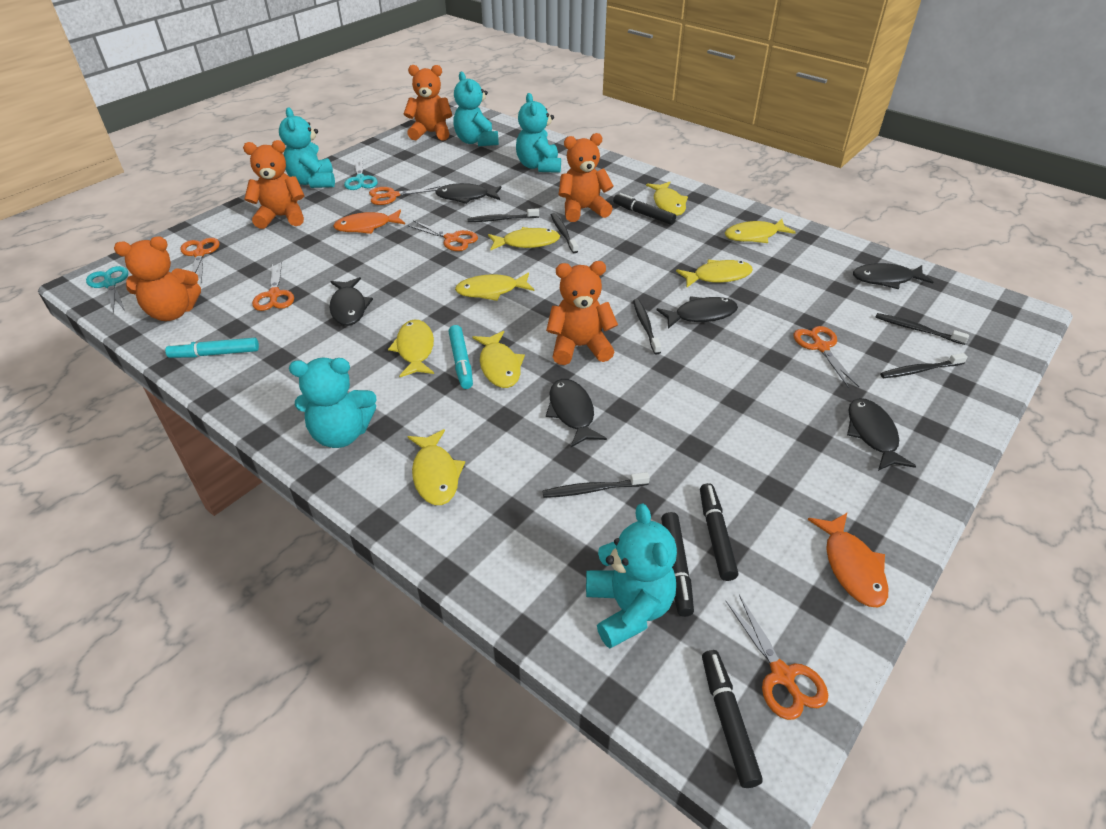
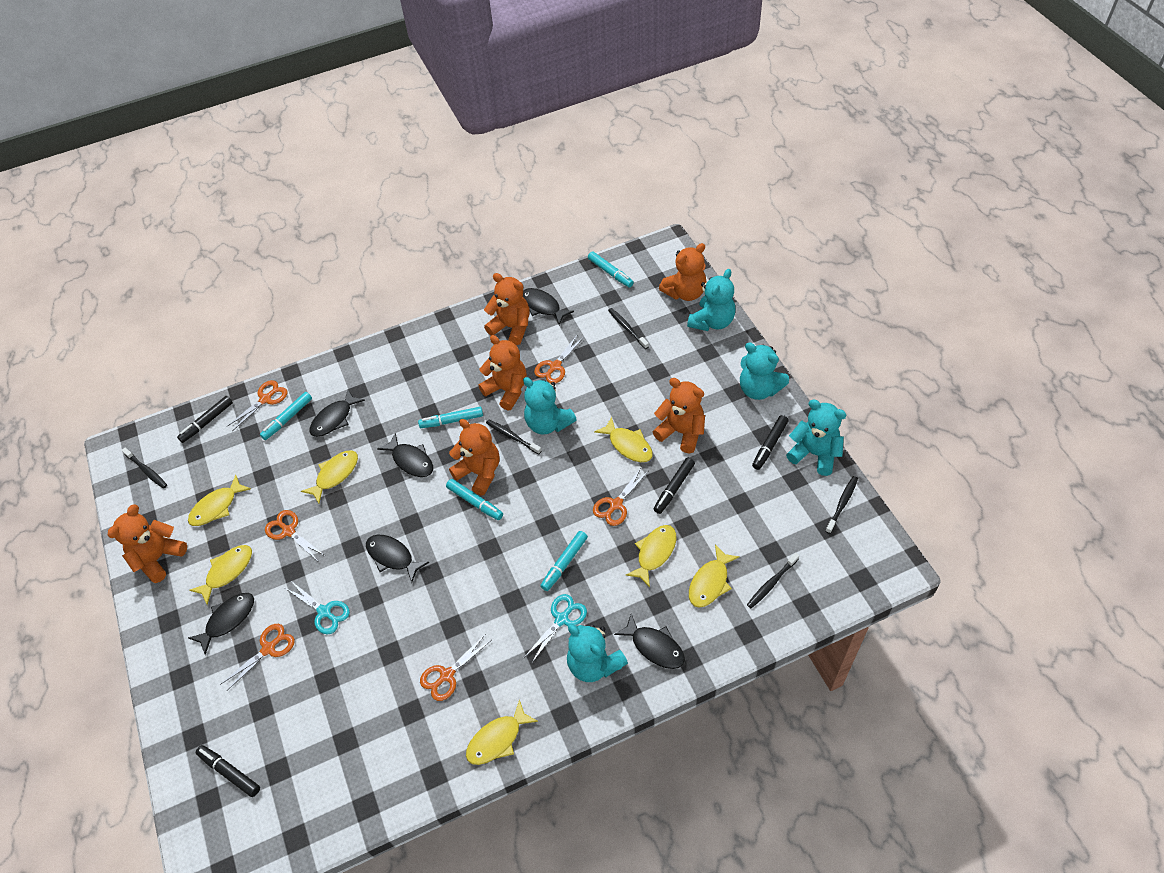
black toothbrush: [467,208,539,222] [542,472,650,498] [551,213,578,253] [633,299,661,355] [875,313,969,345] [880,353,968,378] = 6 -> [122,448,167,489] [486,420,541,454] [608,308,649,349] [747,553,799,608] [826,476,858,534] = 5
orange fish: [333,210,405,234] [808,513,888,608] = 2 -> none = 0
orange teddy bear: [114,236,201,321] [243,140,304,229] [404,65,452,141] [546,261,618,365] [559,133,614,222] = 5 -> [108,504,187,583] [449,419,500,496] [478,335,527,411] [484,273,530,345] [653,378,705,454] [659,243,706,301] = 6
turquoise marker: [165,338,259,358] [448,325,473,389] = 2 -> [260,392,312,440] [418,407,483,428] [446,479,503,520] [540,531,588,591] [588,251,634,288] = 5
yellow fish: [388,320,434,377] [407,429,465,505] [455,272,534,301] [472,331,525,388] [488,227,560,250] [646,182,688,216] [676,260,753,287] [725,219,796,243] = 8 -> [188,475,251,526] [189,545,252,605] [301,450,358,503] [466,699,538,765] [594,416,653,462] [625,525,676,587] [689,545,740,608] = 7

